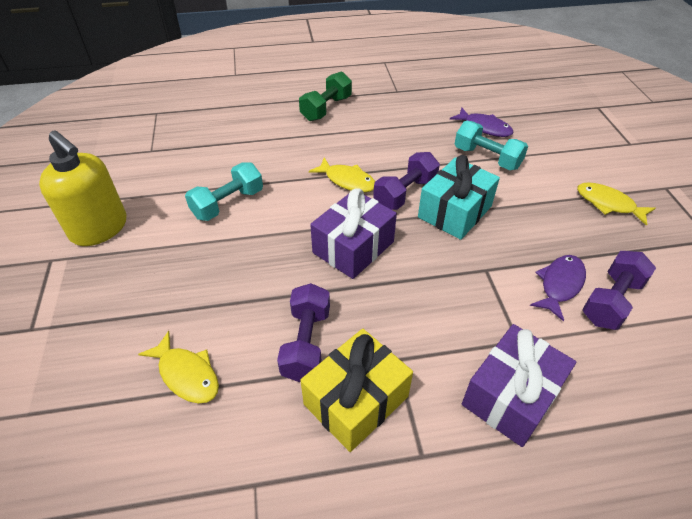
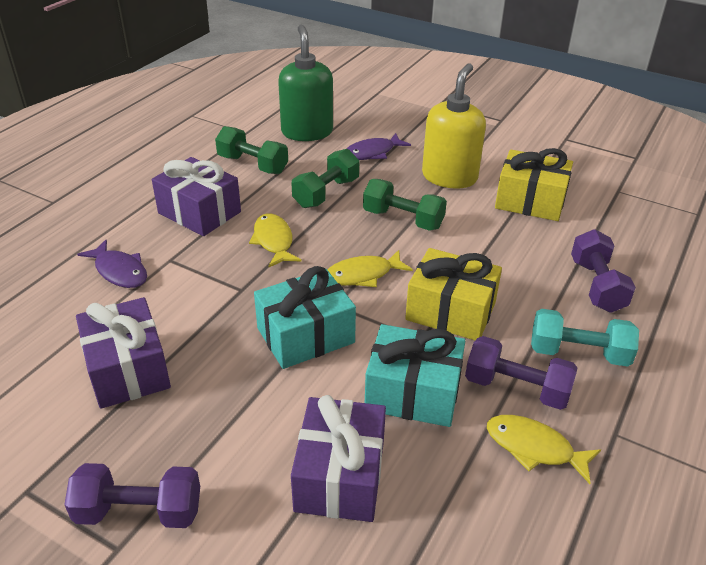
green dumbbell: [299,71,352,121] = 1 -> [215,126,288,174] [291,149,359,208] [363,179,447,231] = 3
green soap dispenser: none = 0 -> [278,25,333,141] = 1
purple gift: [310,189,397,279] [462,324,576,447] = 2 -> [76,297,171,409] [152,157,241,236] [291,395,386,522] = 3
turquoise dumbbell: [185,162,263,221] [455,121,528,170] = 2 -> [531,309,639,367] = 1
turquoise gift: [418,155,500,240] = 1 -> [254,266,356,369] [365,324,465,427] = 2
yellow gift: [300,329,413,452] = 1 -> [405,248,502,340] [495,148,573,221] = 2

